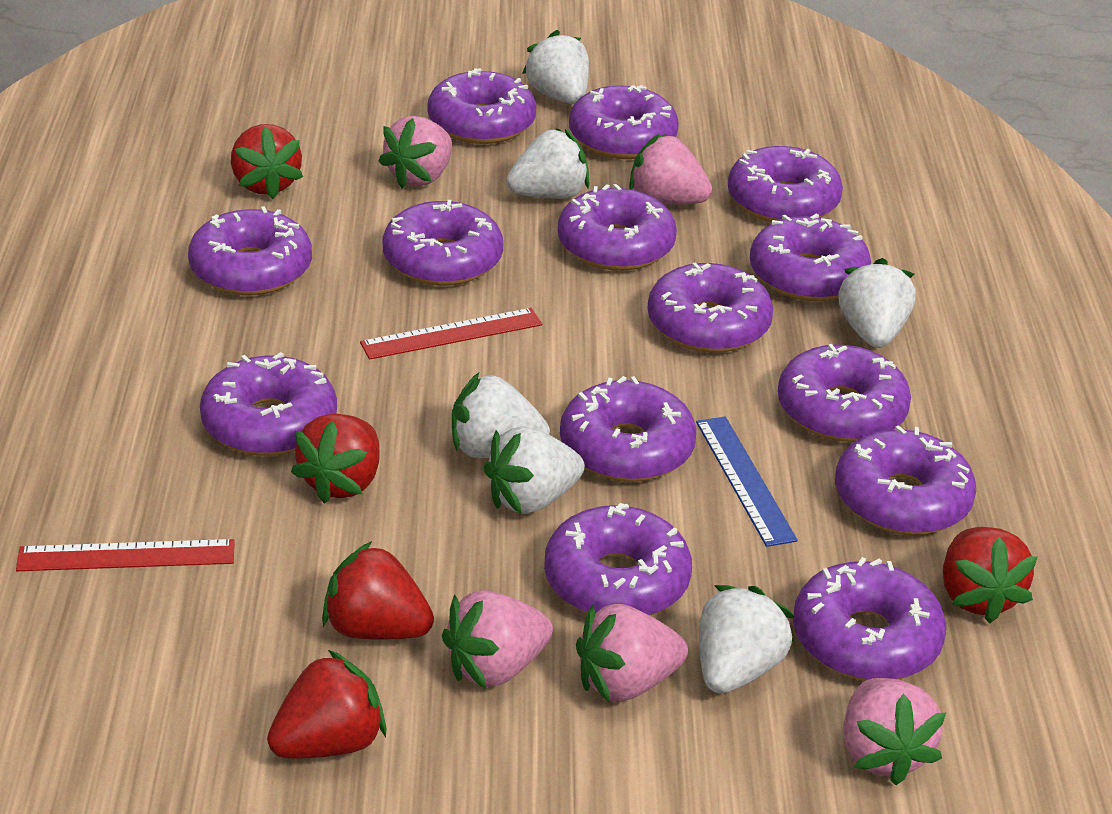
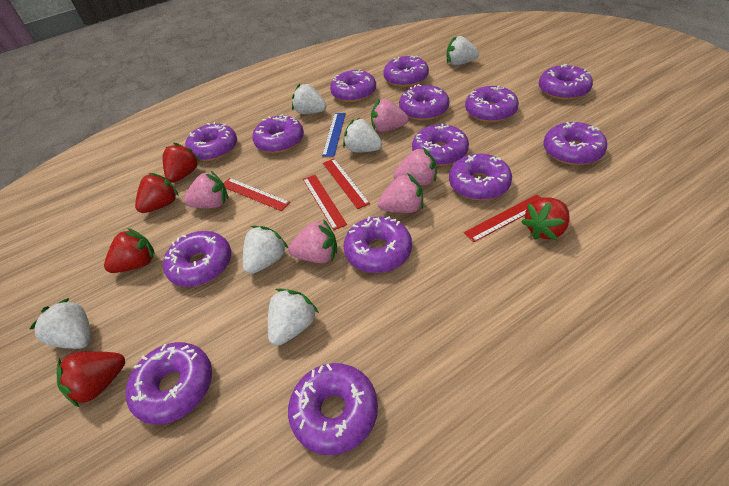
red ruler: [16,539,235,571] [360,308,542,360] = 2 -> [224,178,290,211] [303,175,347,230] [323,158,370,209] [464,195,541,242] = 4

